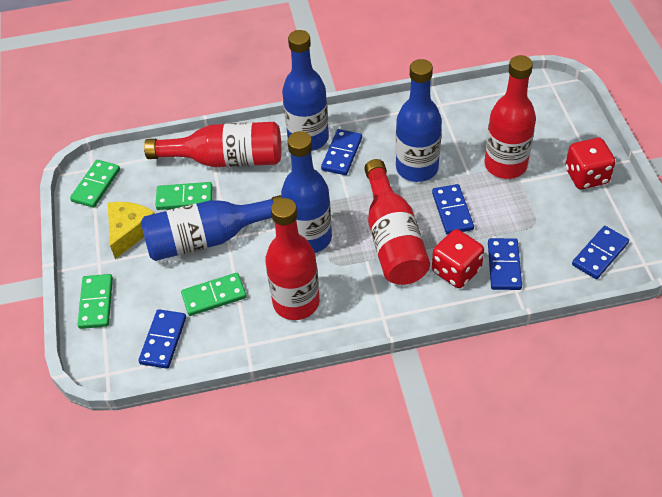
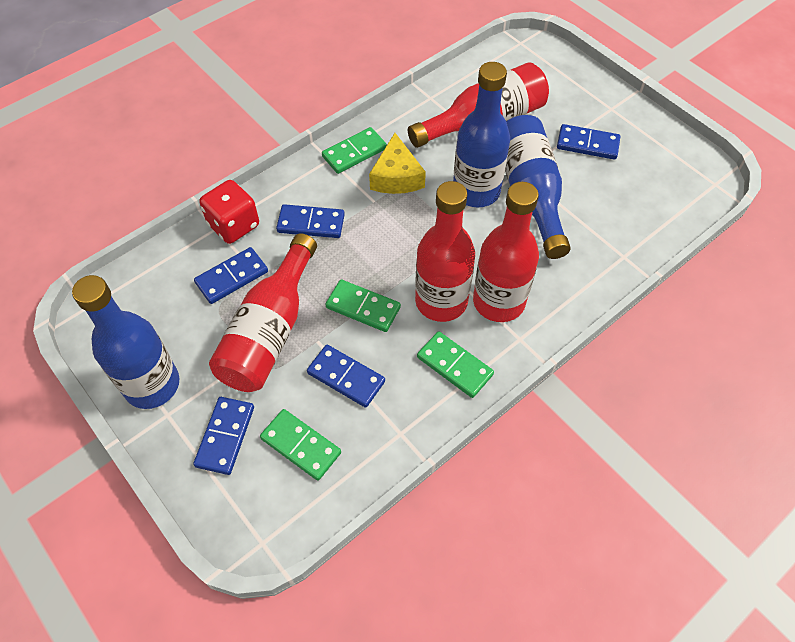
blue bottle: [141,195,282,261] [281,131,332,253] [282,30,329,151] [396,59,442,182] = 4 -> [72,275,180,409] [453,62,510,207] [505,115,571,259] = 3
red dice: [432,229,484,288] [565,138,615,189] = 2 -> [199,180,259,244] = 1

